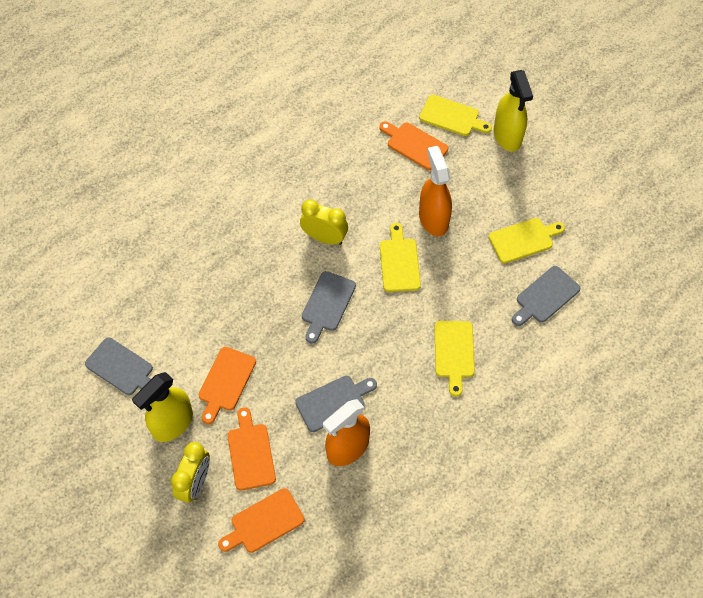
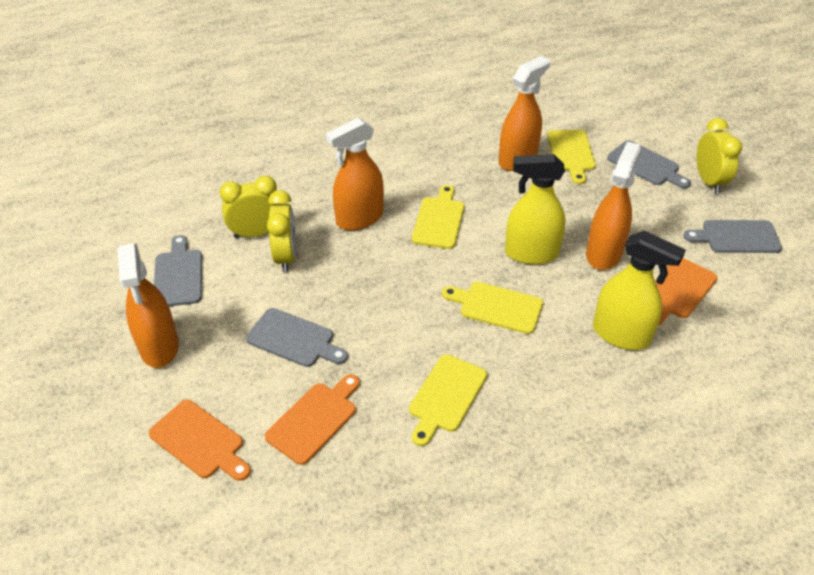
orange cutting board: [198,347,256,424] [218,488,305,553] [227,407,276,490] [379,121,448,170] = 4 -> [149,400,251,481] [265,374,360,465] [655,258,717,325] = 3
orange spray bottle: [323,399,370,466] [419,146,452,236] = 2 -> [118,244,179,368] [326,118,384,230] [499,56,550,171] [586,141,641,270] = 4
yellow clock: [171,442,210,503] [300,199,348,245] = 2 -> [220,176,281,238] [267,190,296,272] [696,118,742,193] = 3

